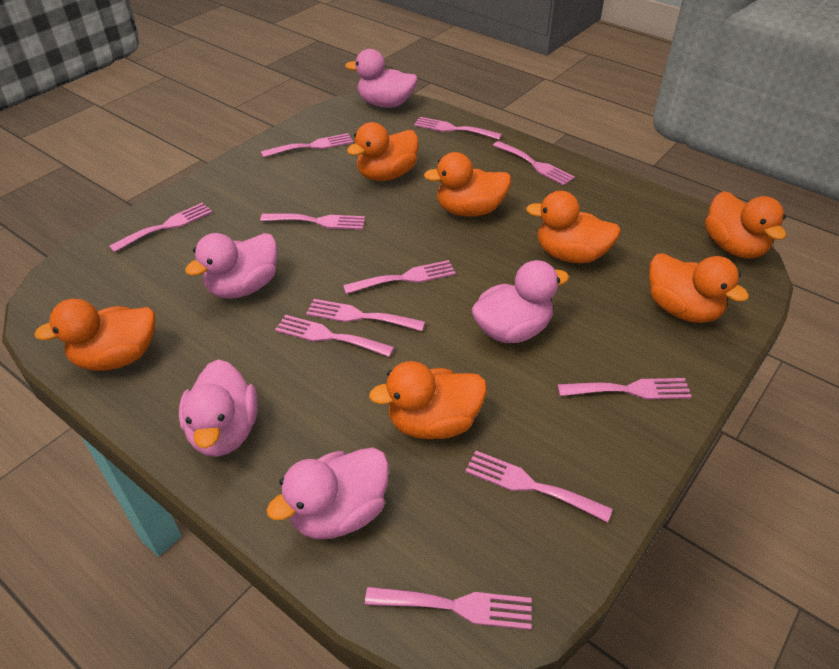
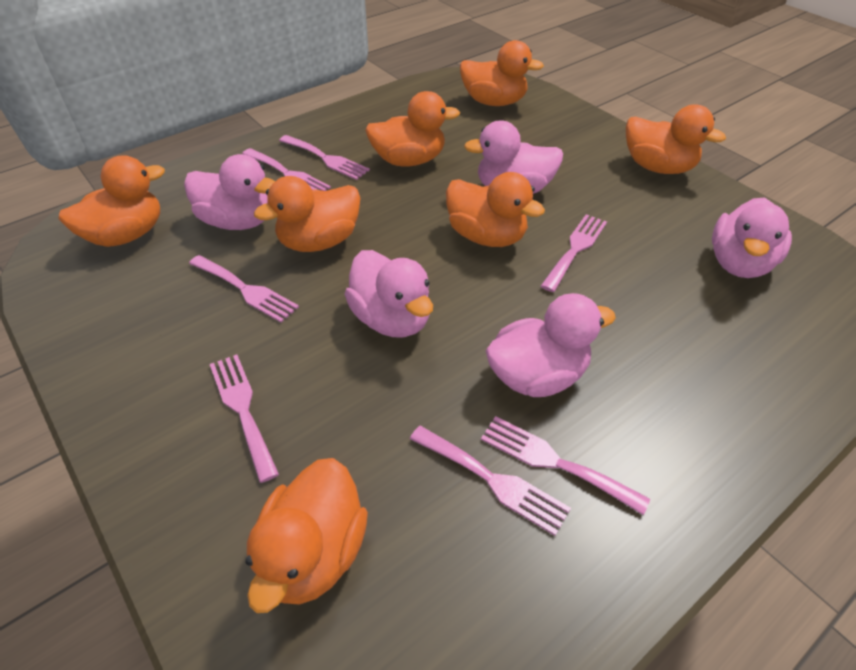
pink fork: [109,202,213,253] [260,213,365,230] [261,133,353,158] [275,315,394,357] [306,299,425,331] [343,260,456,294] [365,587,532,630] [414,117,502,140] [465,451,612,523] [493,141,575,186] [557,378,692,400] = 11 -> [189,255,299,322] [210,355,279,483] [242,148,331,191] [279,135,370,180] [410,426,571,536] [481,416,650,515] [541,214,607,292] = 7

